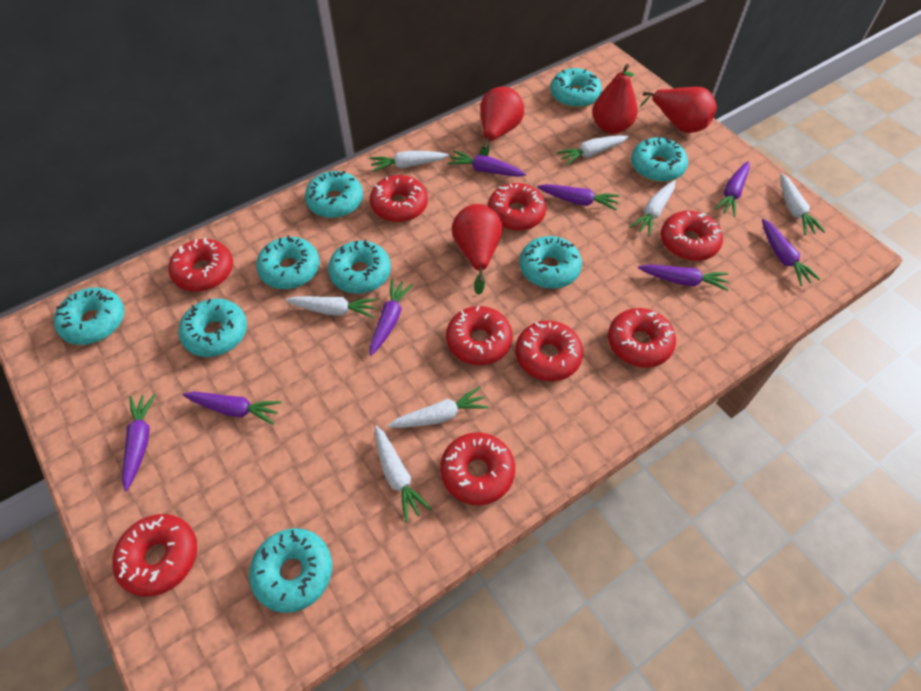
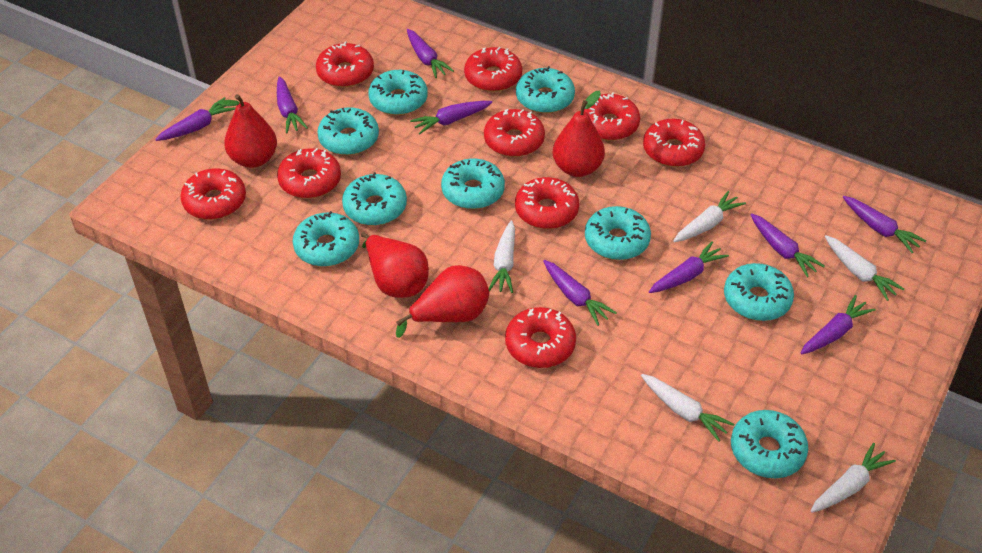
purple carrot: [122,394,156,491] [183,392,282,425] [370,279,413,356] [447,150,526,177] [537,184,620,210] [638,264,729,291] [714,161,750,217] [762,219,821,286] = 8 -> [155,97,235,141] [277,76,308,133] [407,29,454,78] [410,101,492,134] [543,260,617,326] [649,242,729,293] [750,213,825,277] [801,295,876,354] [843,196,926,253] = 9
white carrot: [285,296,377,318] [370,151,449,172] [375,426,431,522] [388,386,489,428] [557,135,629,166] [630,180,675,236] [780,173,825,235] = 7 -> [489,220,515,293] [641,374,734,442] [673,191,746,242] [810,443,896,513] [825,235,904,301] = 5

